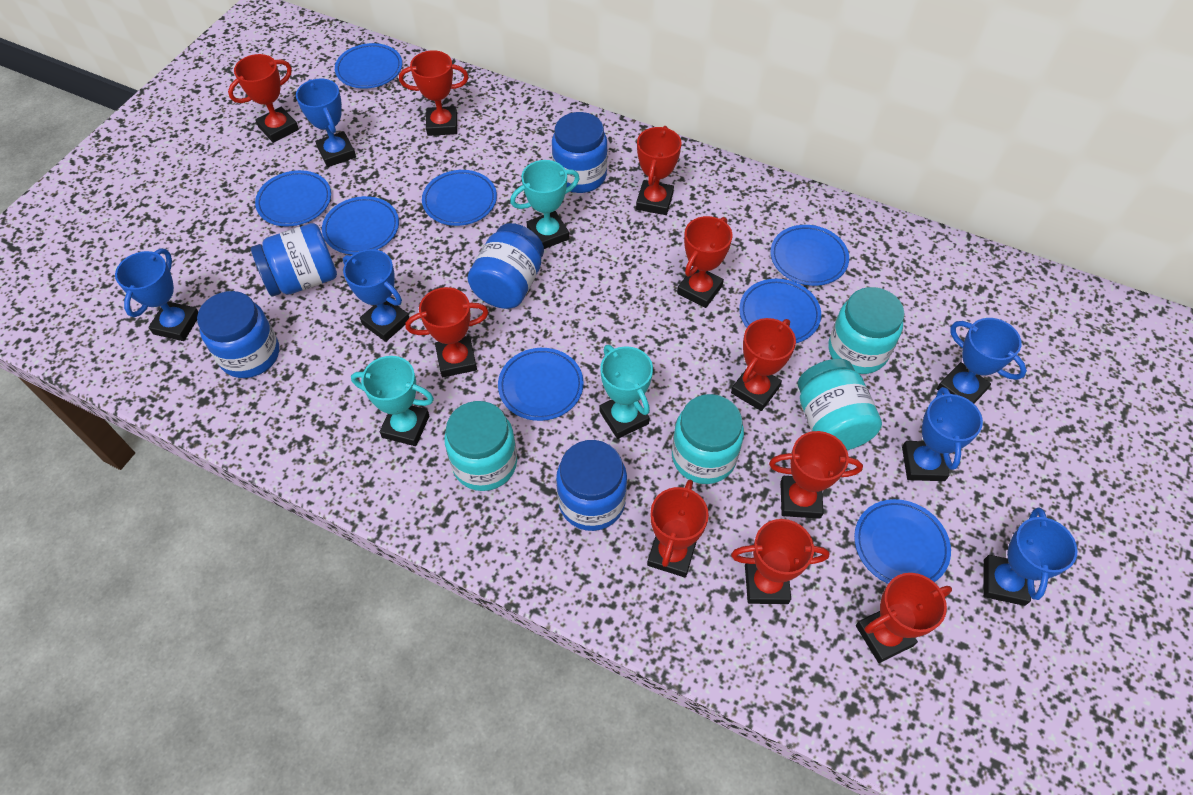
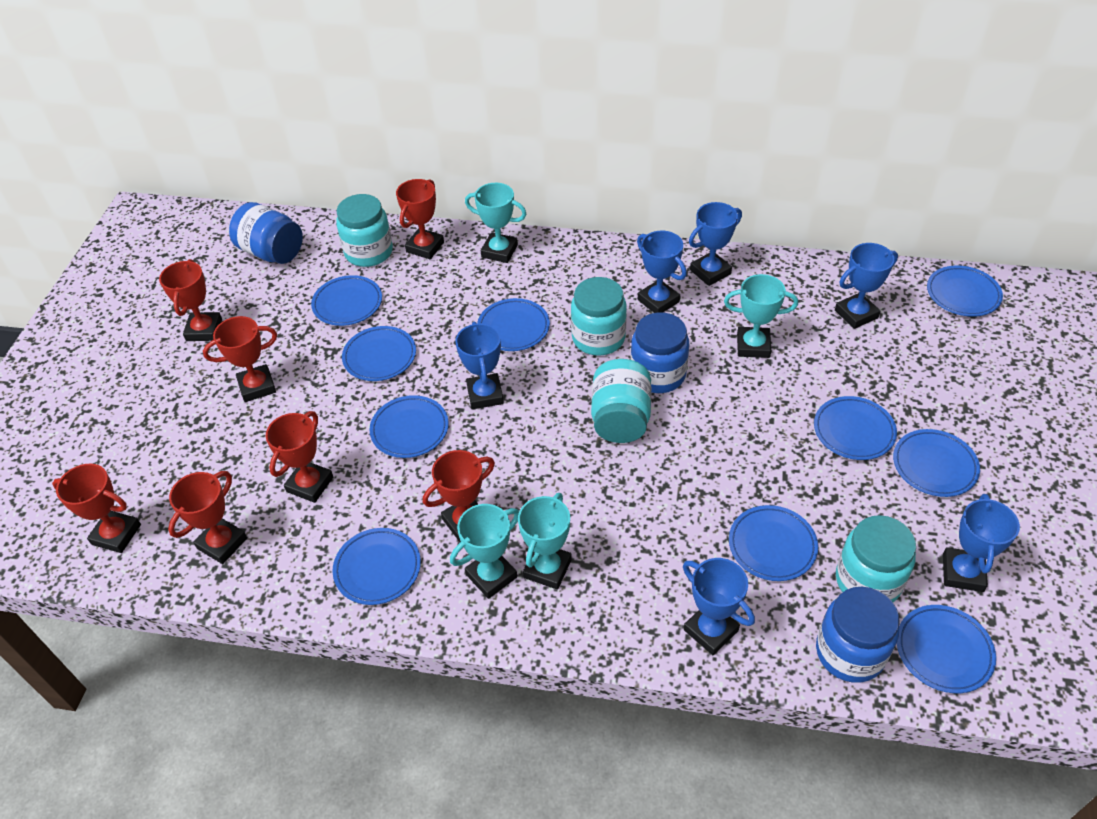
blue jar: [197,291,279,378] [251,223,337,297] [467,223,544,309] [552,112,607,193] [556,440,627,531] = 5 -> [229,202,303,264] [630,312,689,393] [816,587,900,683] = 3
blue plate: [255,170,331,227] [322,196,399,255] [335,43,402,89] [422,170,497,226] [498,348,584,421] [739,279,821,343] [770,225,849,286] [854,499,951,584] = 8 -> [311,275,382,326] [332,528,421,605] [342,326,416,381] [369,395,449,458] [477,298,550,351] [729,505,818,581] [814,396,897,460] [893,429,980,497] [897,605,996,693] [927,266,1003,317] = 10
red trophy: [228,54,299,143] [399,50,469,136] [405,287,489,377] [636,126,682,215] [647,480,709,577] [677,216,733,308] [731,318,796,411] [731,519,829,604] [769,431,863,519] [856,573,952,663] = 10 -> [52,464,141,553] [159,259,222,341] [168,471,247,564] [203,316,277,402] [266,411,333,503] [396,179,444,259] [423,450,495,542] = 7
turquoise trophy: [351,356,434,446] [510,160,580,249] [600,345,653,439] = 3 -> [450,504,519,599] [465,183,527,263] [518,493,572,590] [724,274,798,358] = 4

